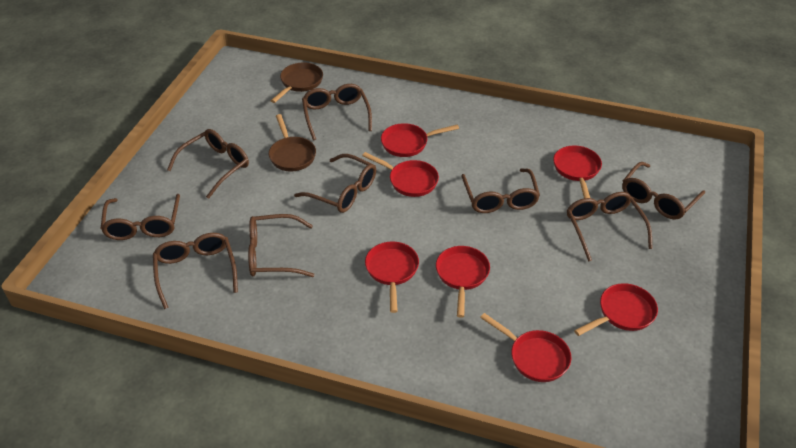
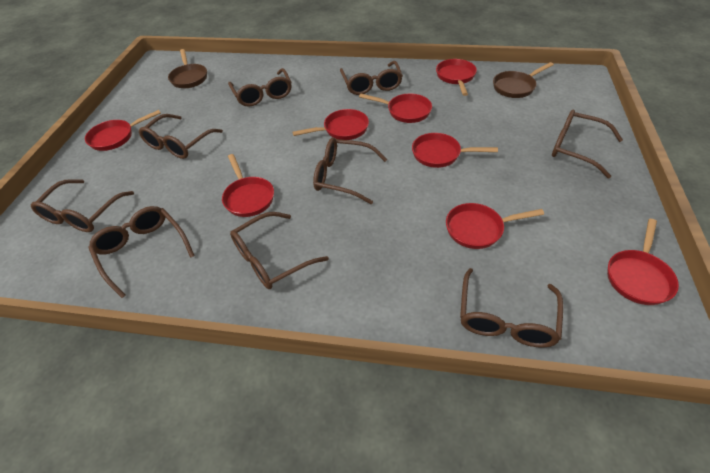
red pan: [362,152,439,197] [365,241,419,313] [381,123,459,157] [436,246,490,318] [480,313,572,382] [553,146,602,198] [574,283,658,336] = 7 -> [85,110,161,151] [222,154,274,217] [293,109,369,140] [359,93,432,123] [412,133,498,168] [436,59,477,96] [446,203,544,249] [607,219,679,305] = 8

